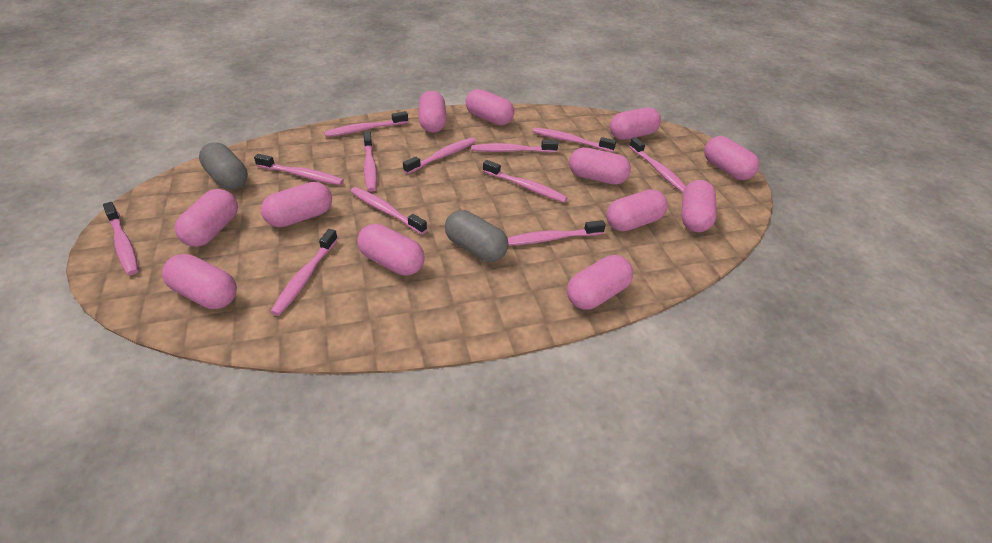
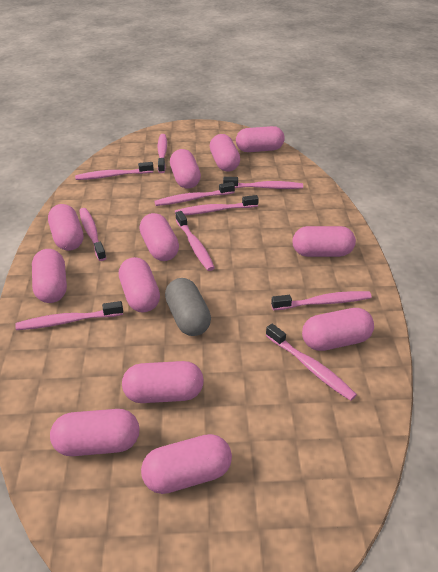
grey capsule: [199,142,248,190] [445,210,509,262] = 2 -> [165,278,211,336] = 1
pink toothbrush: [103,202,138,275] [254,154,344,185] [270,229,338,316] [324,111,408,137] [350,187,427,234] [364,131,377,192] [403,137,476,174] [471,140,558,153] [483,160,568,203] [507,220,606,246] [533,128,616,152] [629,137,686,193] = 12 -> [15,301,123,330] [75,162,154,180] [79,208,106,261] [154,182,235,206] [157,134,167,173] [175,195,259,215] [176,211,215,271] [223,177,303,189] [266,324,357,401] [271,291,372,310] = 10

